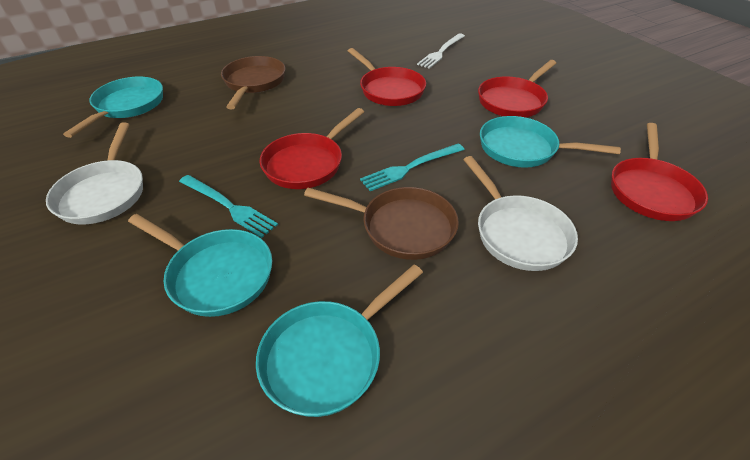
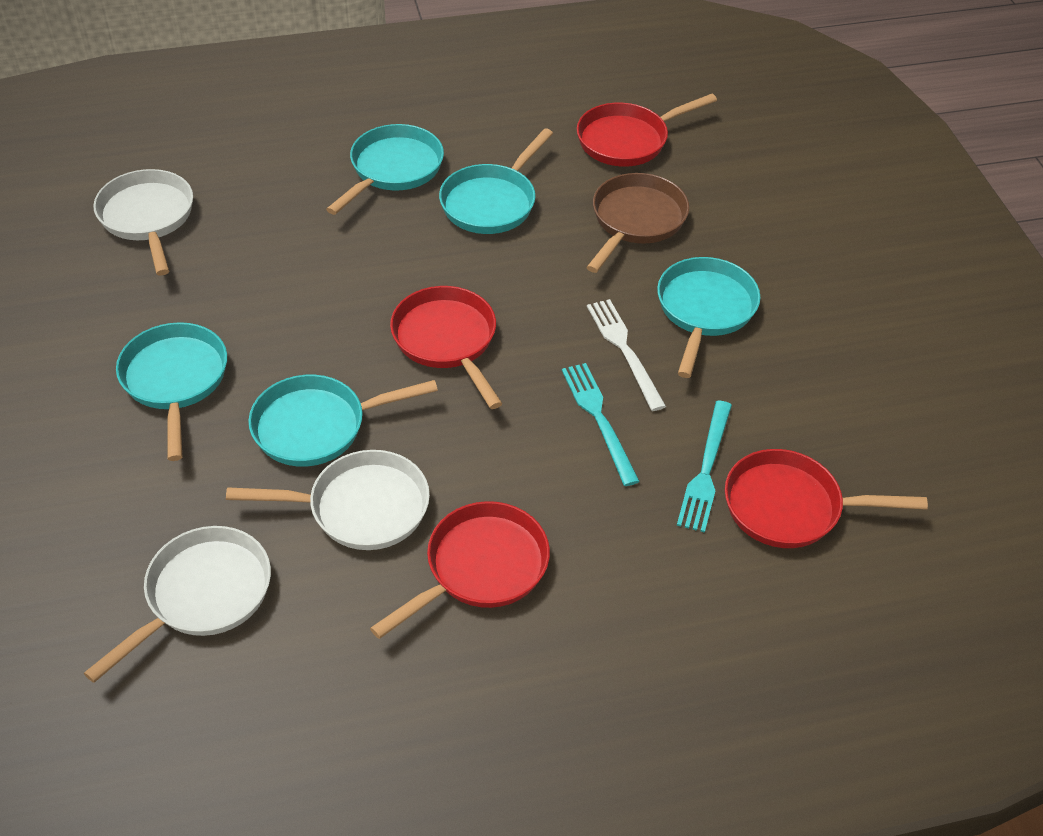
brown pan: [221,56,285,109] [304,187,459,260] = 2 -> [586,173,689,273] = 1
turquoise pan: [63,77,163,138] [128,214,272,317] [256,265,423,417] [480,116,621,168] = 4 -> [116,322,227,461] [248,375,438,467] [326,124,444,215] [439,128,553,234] [657,257,761,378] = 5
white pan: [46,122,143,224] [463,156,578,271] = 2 -> [84,526,271,683] [93,169,193,276] [226,450,430,550] = 3

